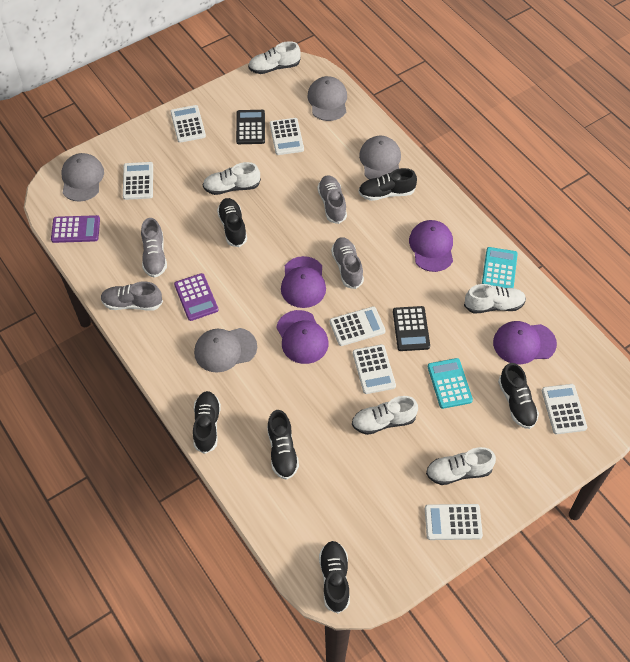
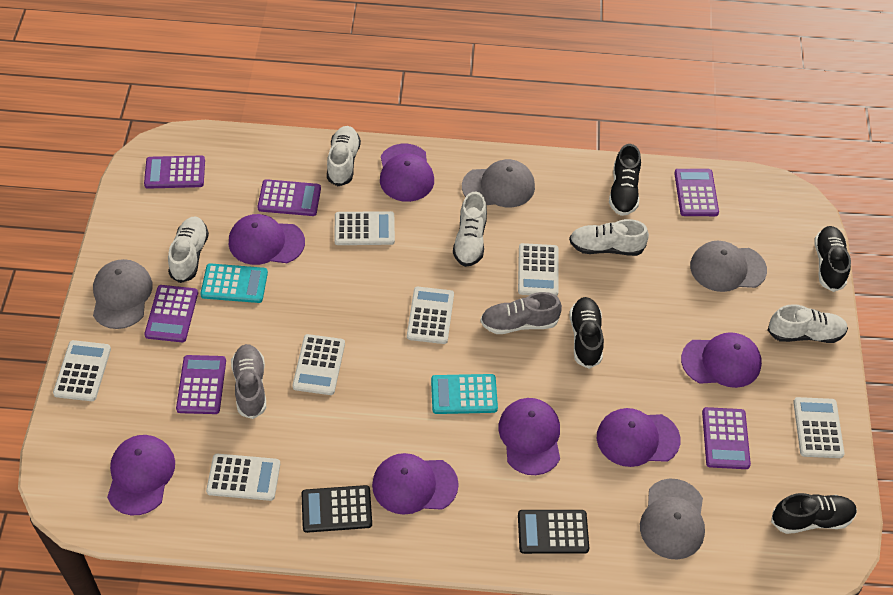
black shoe: [193,391,221,454] [217,198,247,247] [267,410,299,480] [319,541,350,614] [358,168,417,201] [498,363,539,429] = 6 -> [570,297,604,369] [609,144,641,216] [771,493,857,534] [814,226,851,292] = 4
grey shoe: [101,281,163,311] [141,218,167,278] [317,175,347,224] [331,237,364,289] = 4 -> [231,344,266,419] [480,292,562,334] = 2
purple calculator: [51,215,100,243] [174,273,219,321] = 2 -> [144,155,205,189] [144,285,198,342] [176,355,226,414] [257,179,321,216] [674,169,719,216] [702,407,751,469] = 6
purple cap: [276,310,328,364] [281,256,326,308] [409,220,453,272] [493,321,557,364] = 4 -> [107,435,175,515] [229,214,305,265] [372,453,459,515] [380,144,434,202] [498,398,560,475] [597,408,680,467] [681,332,762,388] = 7

